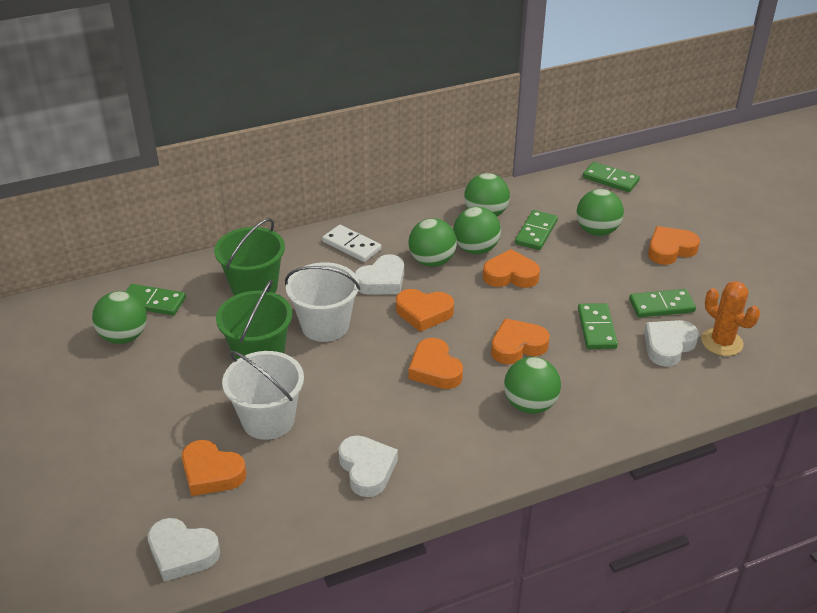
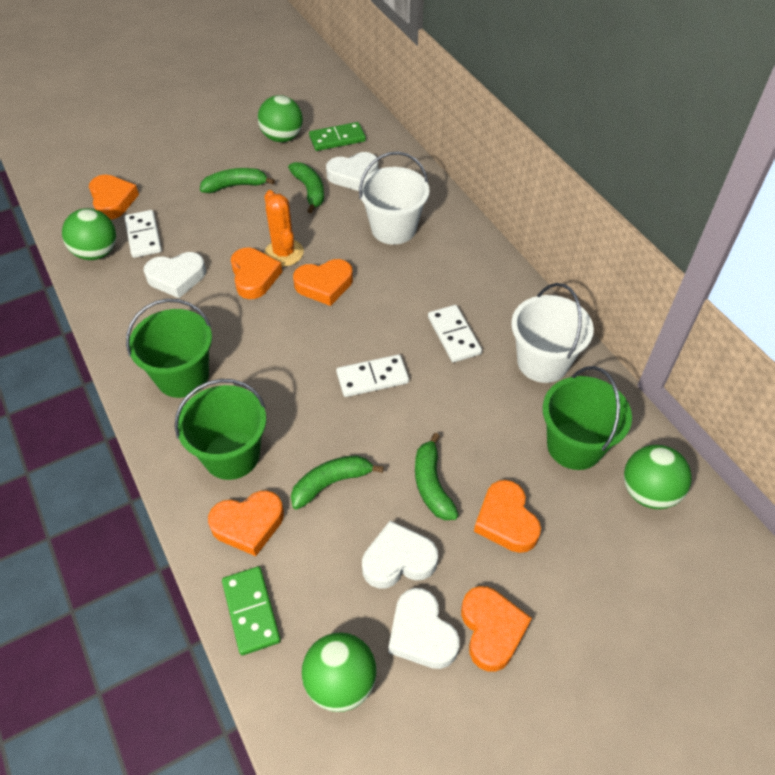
green ball: [92,291,147,344] [408,218,457,267] [453,207,501,254] [464,173,510,217] [504,357,561,414] [576,189,624,236] = 6 -> [62,208,116,260] [258,95,303,142] [302,632,376,712] [624,445,692,509] = 4
green banana: none = 0 -> [200,168,275,193] [288,162,324,213] [291,455,384,510] [415,433,459,520] = 4
green bucket: [214,218,285,296] [216,280,292,359] = 2 -> [126,299,212,398] [175,379,266,480] [543,366,632,470] = 3
green domino: [126,284,186,315] [515,210,558,250] [578,303,618,349] [583,162,640,192] [629,289,696,318] = 5 -> [222,566,281,655] [309,122,366,151] = 2
white domino: [322,225,381,262] = 1 -> [124,210,162,258] [336,354,409,397] [428,305,482,362] = 3

